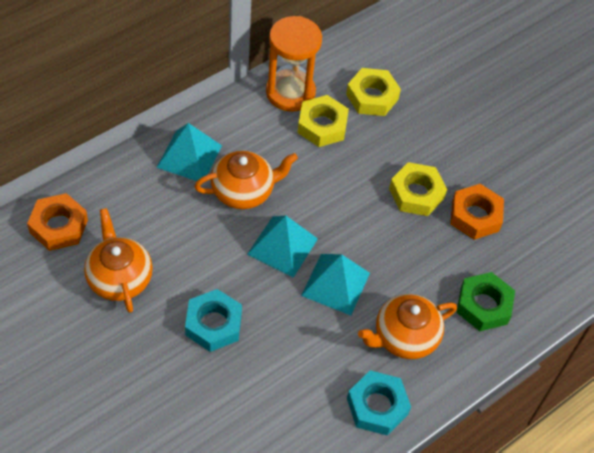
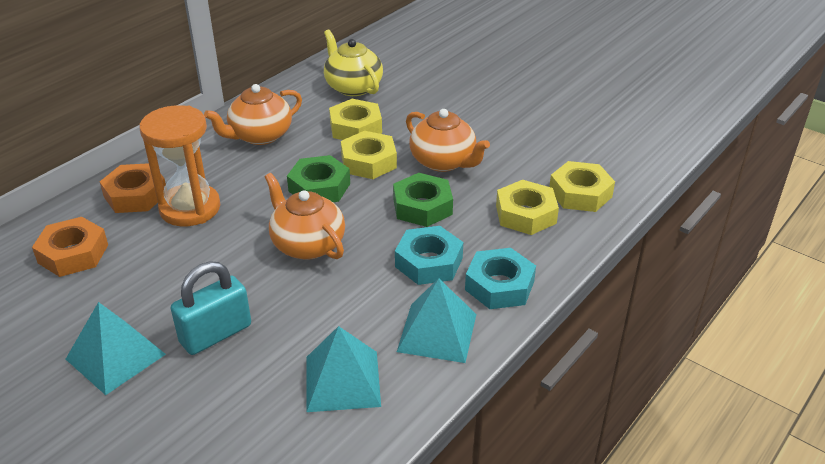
green nut: [456,272,515,331] = 1 -> [287,155,350,202] [393,173,453,227] = 2
turquoise padlock: none = 0 -> [171,261,251,355] = 1
yellow nut: [297,95,349,147] [346,68,401,116] [389,162,447,216] = 3 -> [329,99,382,140] [341,131,397,179] [496,180,559,235] [549,161,615,212] = 4
yellow teapot: none = 0 -> [324,29,383,96] = 1

